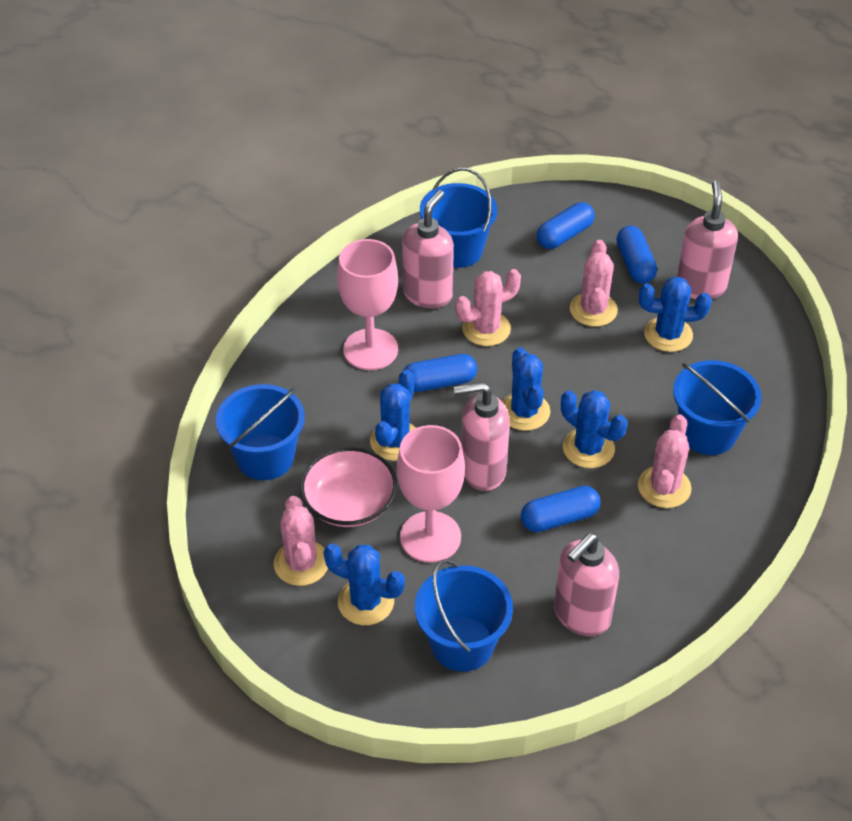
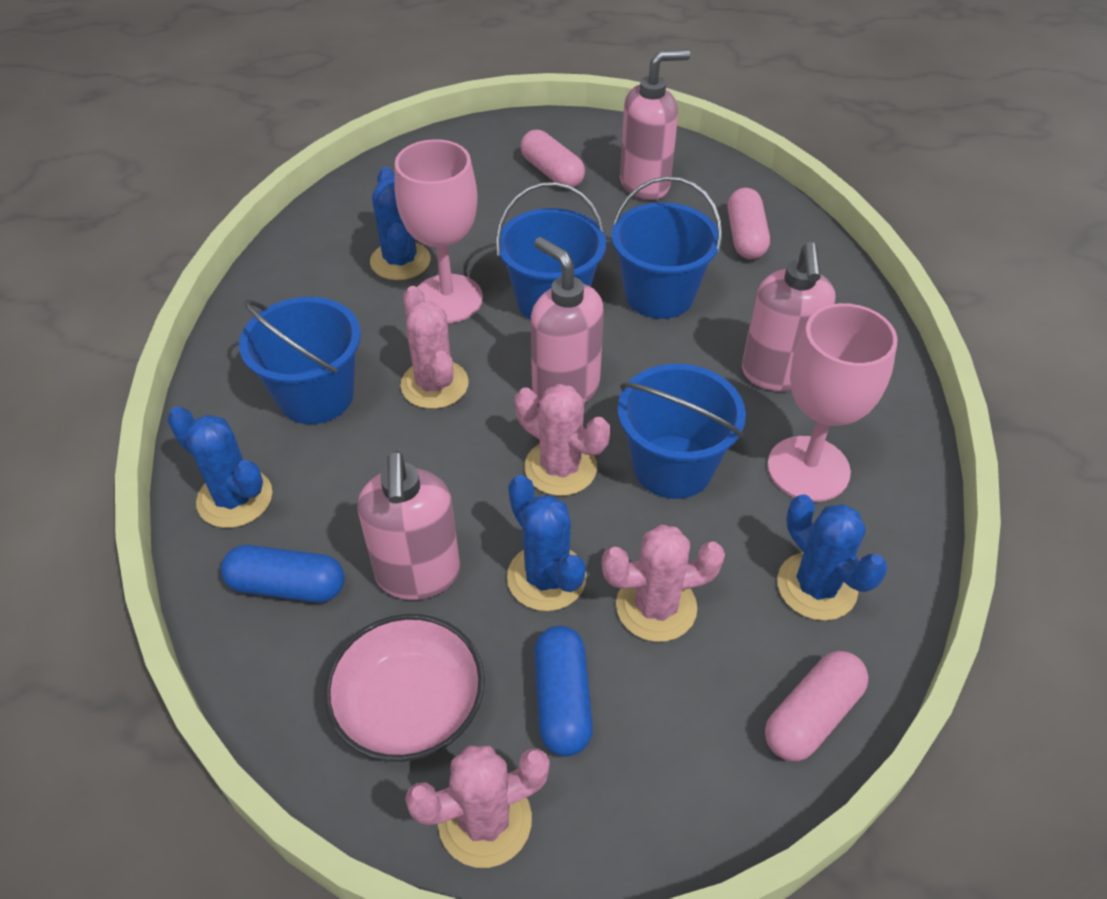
blue cactus: [323,544,405,625] [370,370,416,461] [502,347,551,431] [561,390,627,468] [639,276,711,352] = 5 -> [167,406,272,528] [370,167,431,280] [507,475,586,611] [777,494,888,621] = 4
blue capsule: [402,354,477,392] [521,486,601,532] [537,202,595,249] [616,226,657,283] = 4 -> [221,545,345,603] [534,626,593,756] = 2
pink capsule: none = 0 -> [520,130,585,188] [728,188,770,259] [765,651,868,761] = 3

